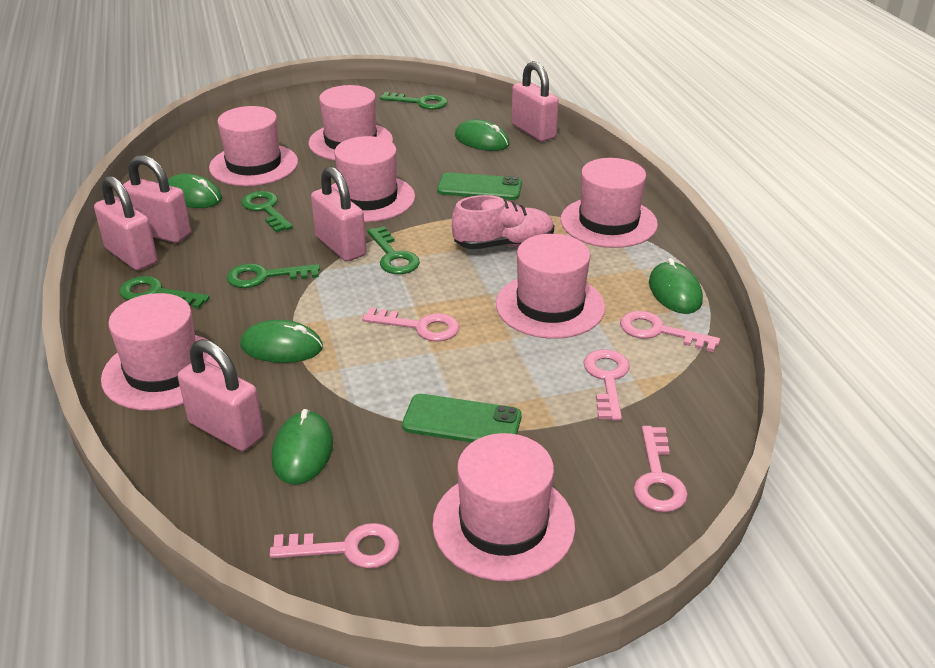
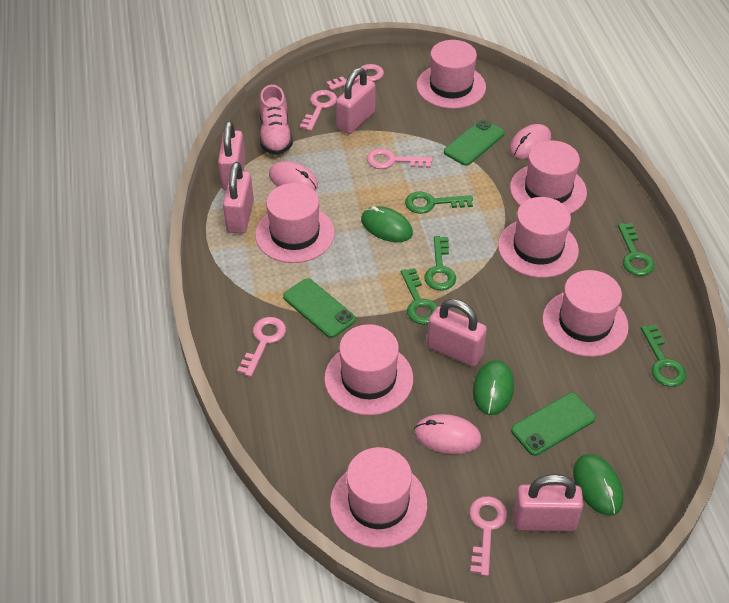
green mouse: [168,173,222,208] [240,320,323,363] [272,409,333,485] [455,119,510,151] [649,258,703,314] = 5 -> [361,206,413,242] [473,360,514,415] [573,454,623,516] = 3
green phone: [402,394,522,443] [437,172,522,200] = 2 -> [283,278,356,338] [444,119,505,166] [511,393,596,456] = 3
pink mouse: none = 0 -> [269,161,318,191] [414,414,481,454] [510,124,551,159] = 3

